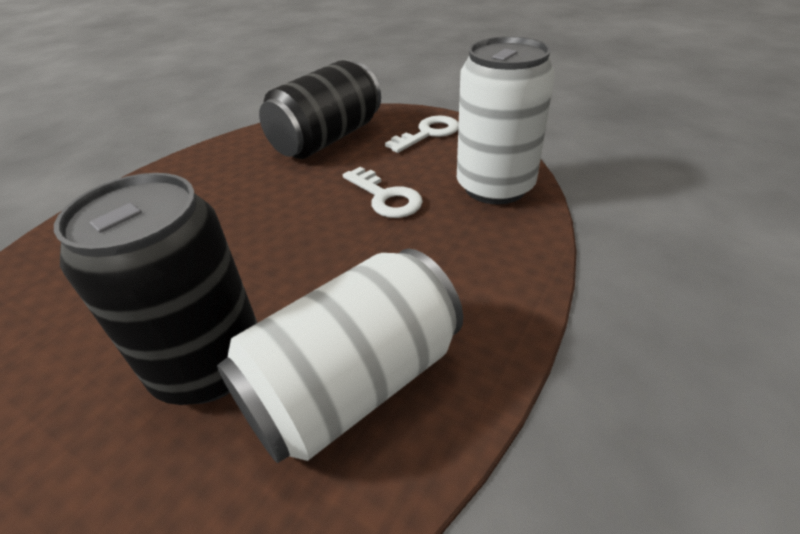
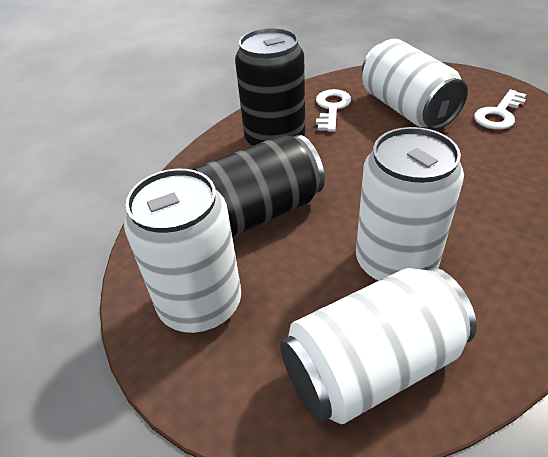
white can: [217,249,463,463] [457,36,555,204] = 2 -> [124,169,241,333] [280,266,477,424] [356,127,464,281] [362,39,468,130] = 4

